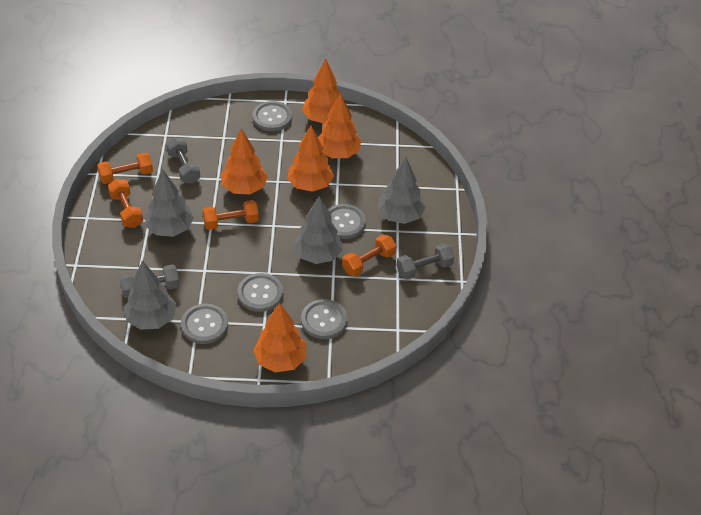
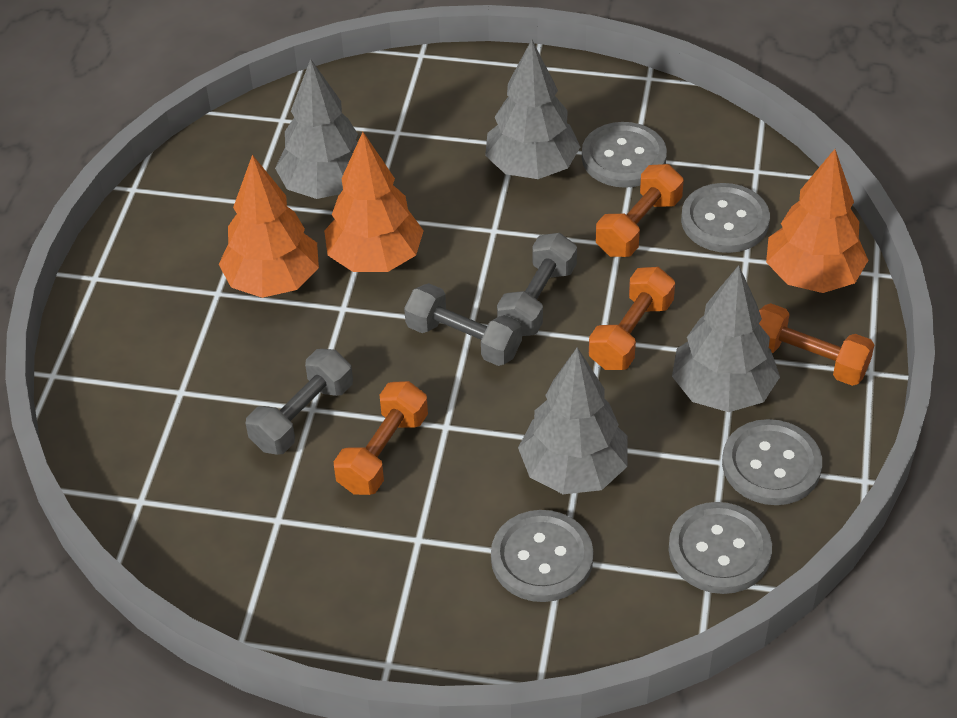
orange tree: [221,128,268,194] [253,303,306,372] [287,126,334,192] [302,59,342,124] [318,93,361,158] = 5 -> [219,155,319,298] [324,132,424,272] [766,149,868,293] = 3

